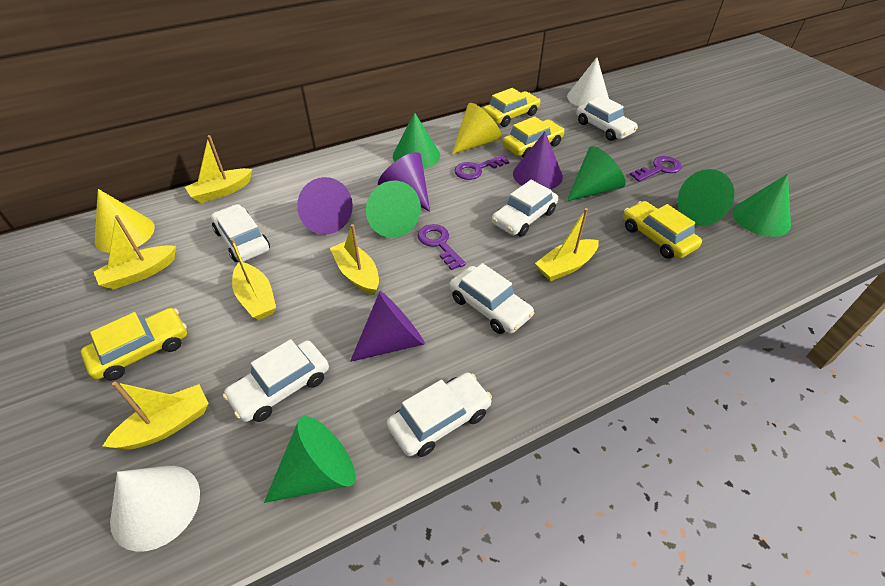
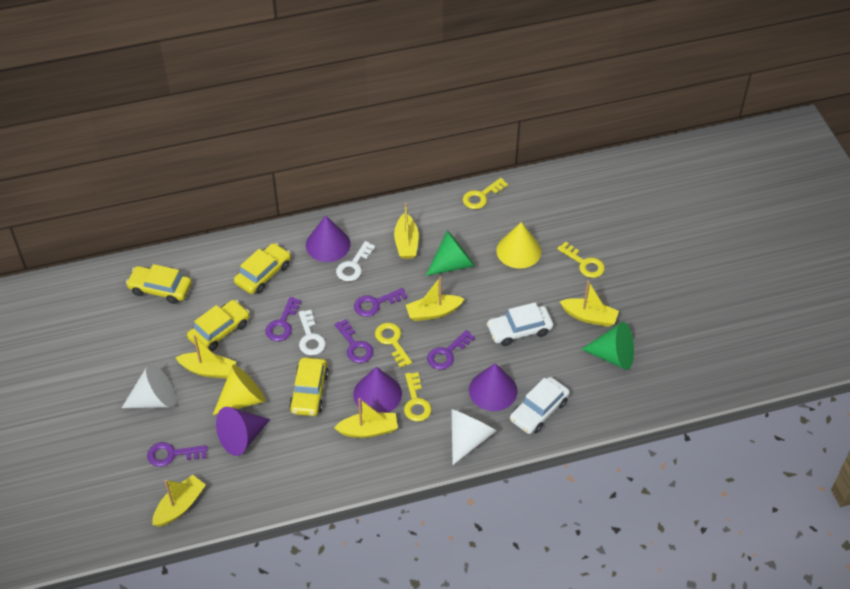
green cone: [264,416,355,503] [366,180,421,238] [393,112,440,169] [567,146,626,201] [678,169,734,226] [733,174,791,237] = 6 -> [426,230,475,276] [581,322,634,370] = 2
purple key: [418,224,466,270] [455,155,509,180] [630,156,682,182] = 3 -> [147,442,208,467] [266,297,302,341] [335,319,374,363] [354,288,407,317] [427,330,475,370] = 5
white car: [211,204,270,262] [223,339,329,422] [387,373,492,457] [449,263,534,334] [492,180,558,237] [576,96,638,141] = 6 -> [487,303,553,346] [510,377,570,434] = 2
white key: none = 0 -> [299,310,326,355] [336,241,375,281] = 2
yellow key: none = 0 -> [375,323,412,368] [404,372,432,421] [463,178,508,209] [557,242,605,278] = 4

